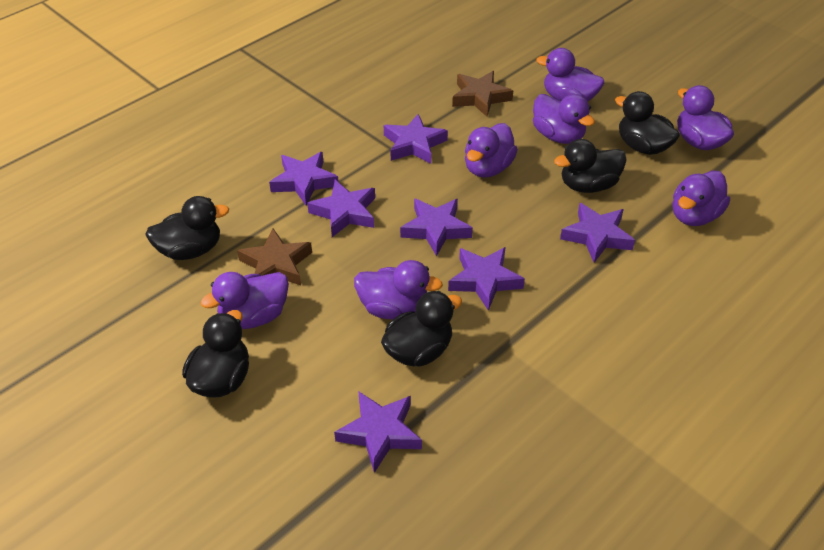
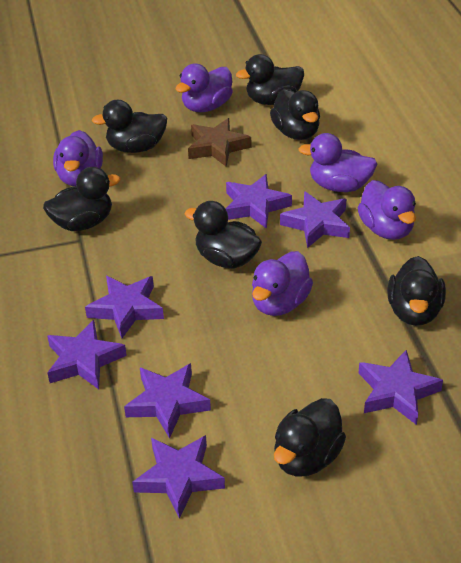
black duck: [145,196,229,260] [182,310,249,398] [381,291,462,367] [554,139,627,193] [615,91,680,155] = 5 -> [43,167,120,231] [92,100,167,153] [185,201,262,269] [236,54,304,105] [270,89,320,140] [274,398,346,477] [387,256,446,326] = 7
brown star: [237,229,312,285] [452,71,513,117] = 2 -> [188,118,251,167] = 1
purple duck: [201,272,289,329] [354,260,443,320] [465,123,518,178] [533,94,595,144] [536,48,604,101] [673,170,730,226] [677,85,734,150] = 7 -> [53,130,103,187] [176,63,233,112] [252,251,313,316] [299,133,377,192] [357,180,416,240] = 5

